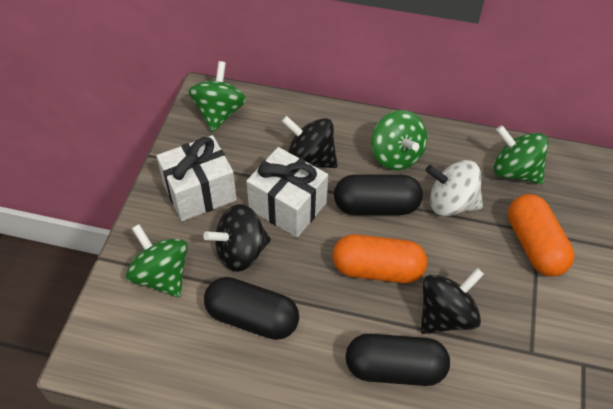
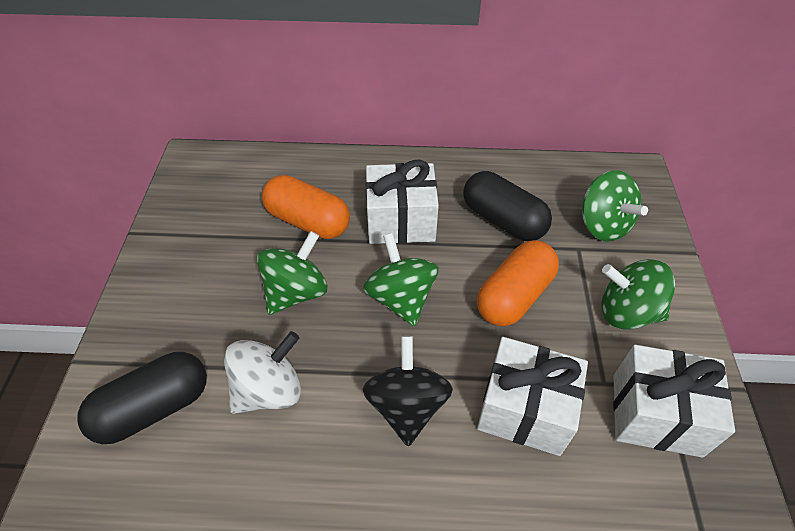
black capsule: [204,277,299,340] [334,175,423,215] [346,334,450,386] = 3 -> [78,352,207,444] [463,171,552,241] = 2
black spinning top: [203,204,271,272] [281,116,338,168] [421,268,484,334] = 3 -> [362,336,453,446] = 1
white gift: [156,135,237,221] [246,147,328,237] = 2 -> [366,160,439,244] [477,337,588,456] [613,345,735,458] = 3

